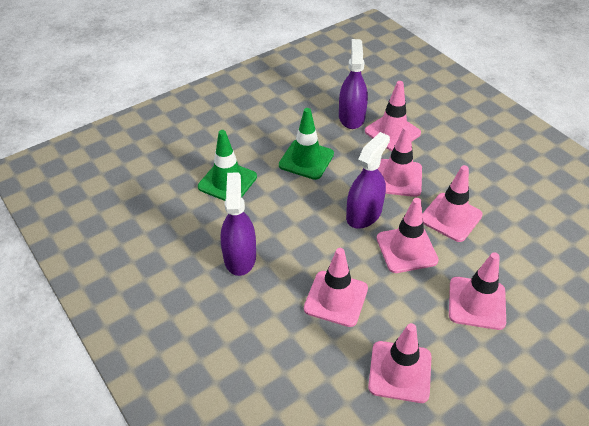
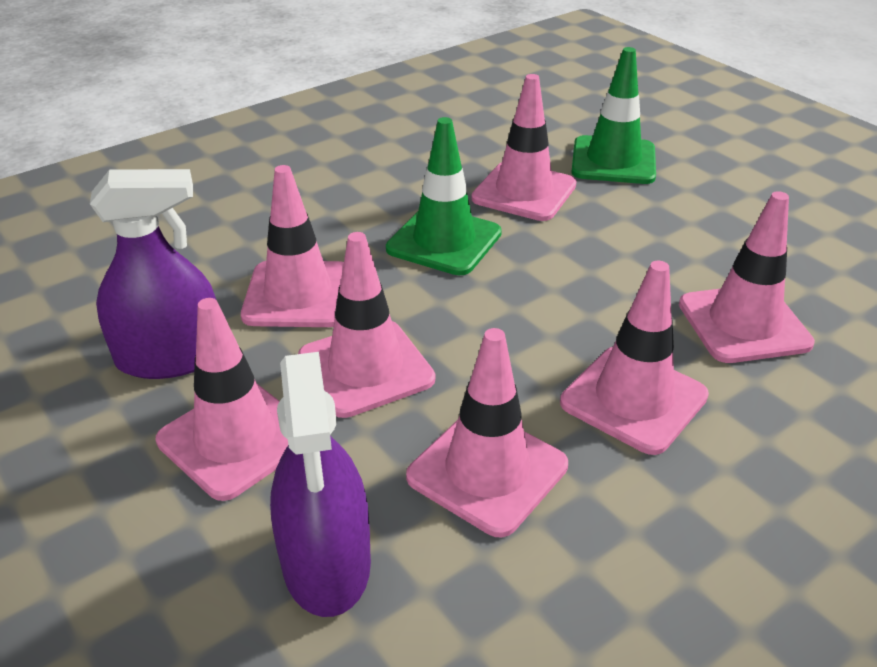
purple spray bottle: [221,172,256,276] [339,39,368,129] [346,132,390,229] = 3 -> [90,169,216,379] [270,352,371,617] = 2

